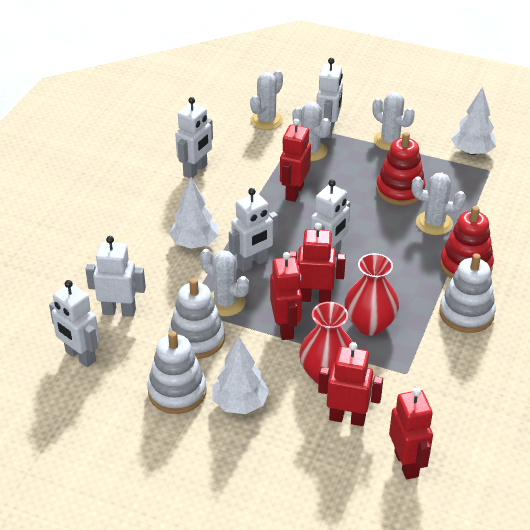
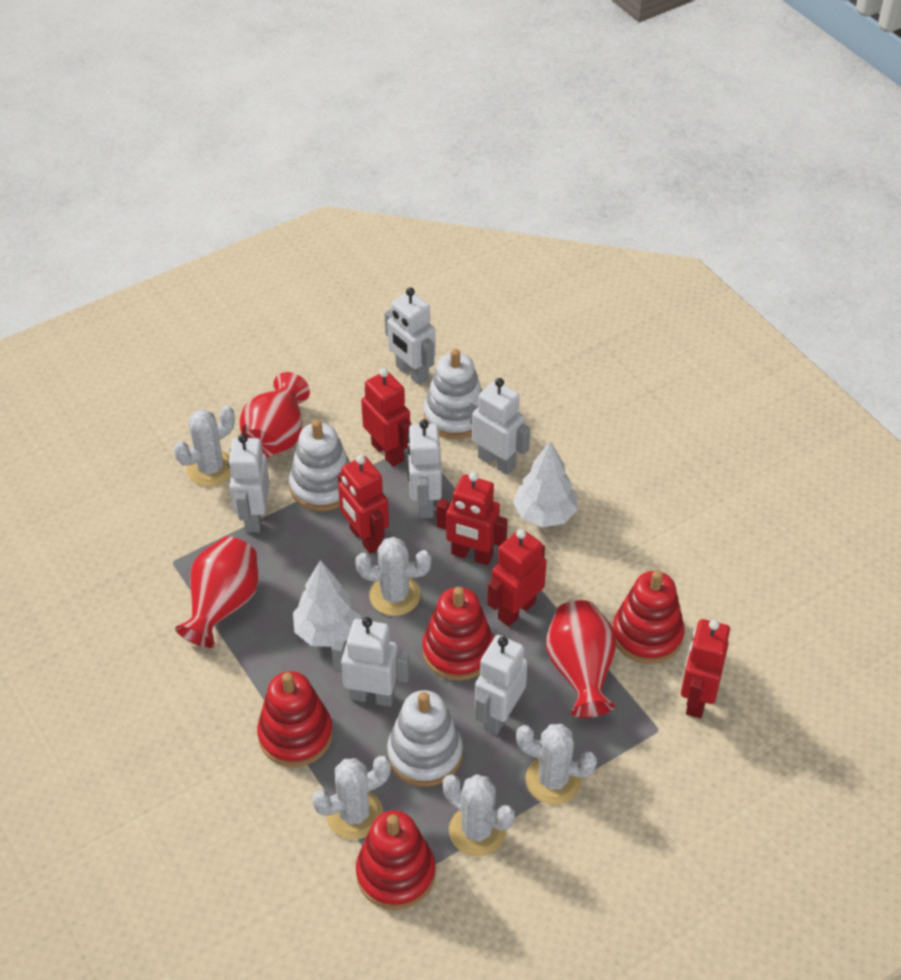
red stacking toy: [376,132,425,206] [440,206,494,279] = 2 -> [257,671,333,767] [356,811,436,910] [422,587,494,681] [613,570,685,664] = 4
red vase: [299,302,353,384] [345,253,399,336] = 2 -> [175,536,258,648] [240,372,310,458] [546,600,616,718] = 3
white tree: [169,177,218,249] [213,336,269,414] [451,87,496,155] = 3 -> [293,560,361,647] [513,441,578,527] = 2

